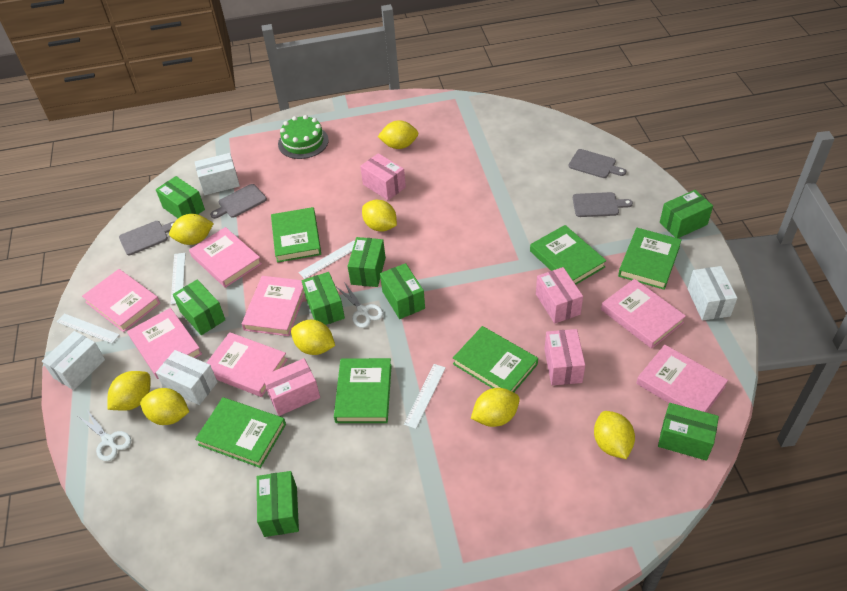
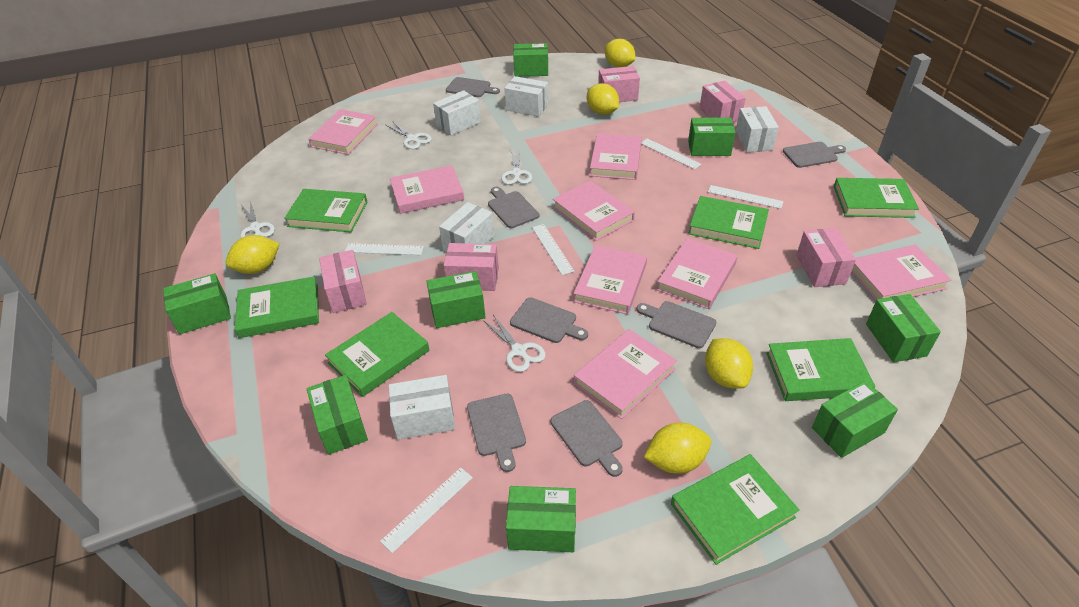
green book: [195,397,286,468] [271,207,321,263] [334,358,392,423] [453,326,538,392] [530,225,607,285] [618,228,682,290] = 6 -> [235,276,319,338] [284,189,367,232] [325,312,429,397] [671,454,800,565] [688,196,769,249] [766,338,875,401] [834,178,919,218] = 7
green cake: [278,115,329,159] = 1 -> none = 0
grey cutting board: [119,221,175,255] [210,184,267,219] [569,149,626,178] [573,192,633,217] = 4 -> [446,77,500,97] [467,394,526,472] [488,187,539,228] [510,298,588,343] [551,400,623,477] [637,301,716,348] [783,142,846,168] = 7
pink book: [82,269,160,332] [127,308,202,379] [189,227,262,288] [207,332,288,397] [242,276,305,336] [601,279,686,349] [636,345,728,413] = 7 -> [309,109,378,155] [390,165,464,214] [553,181,635,241] [573,245,647,314] [574,329,677,419] [590,133,642,180] [657,238,738,309] [851,245,951,300] = 8
pink box: [262,358,320,416] [360,153,406,200] [536,267,583,324] [544,329,585,385] = 4 -> [319,250,367,313] [444,243,499,291] [598,66,640,102] [700,81,746,122] [796,228,856,287] = 5
white box: [42,331,105,390] [156,350,217,405] [195,153,240,195] [688,266,737,321] = 4 -> [389,375,455,440] [433,90,481,136] [439,202,495,252] [504,76,548,117] [736,106,779,152] = 5
white ruler: [57,313,120,344] [171,253,186,304] [299,240,355,279] [404,364,446,429] = 4 -> [345,243,424,255] [380,467,473,553] [532,224,574,275] [641,138,701,170] [708,185,784,209] = 5
white scissors: [78,410,131,461] [337,282,383,328] = 2 -> [240,201,275,238] [386,121,432,149] [484,315,546,372] [501,149,532,185] = 4
yellow lemon: [107,371,150,411] [140,388,189,425] [169,214,214,245] [291,320,335,355] [362,200,397,231] [378,120,418,149] [471,388,520,427] [594,411,635,459] = 8 -> [225,235,280,274] [587,83,619,115] [604,39,636,67] [644,423,711,474] [705,338,753,389] = 5

